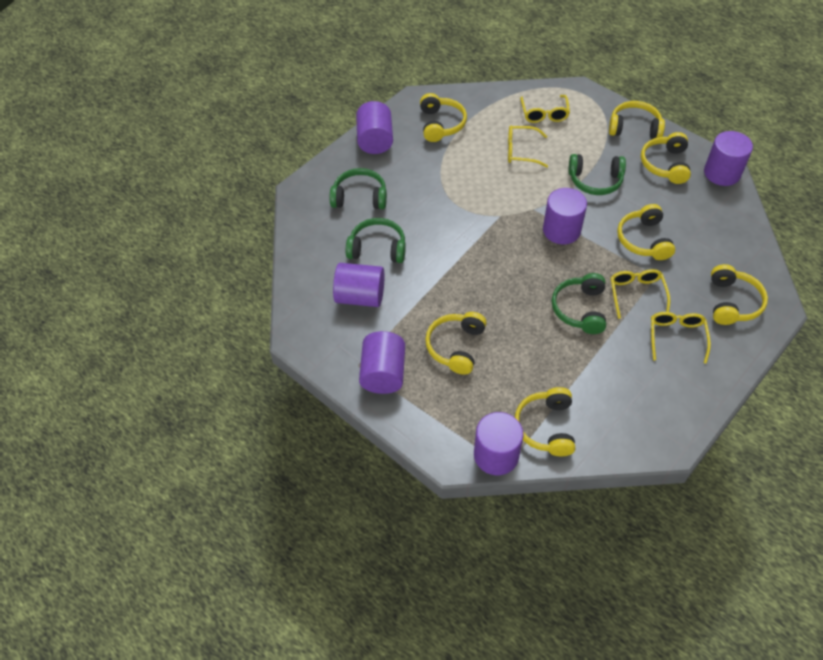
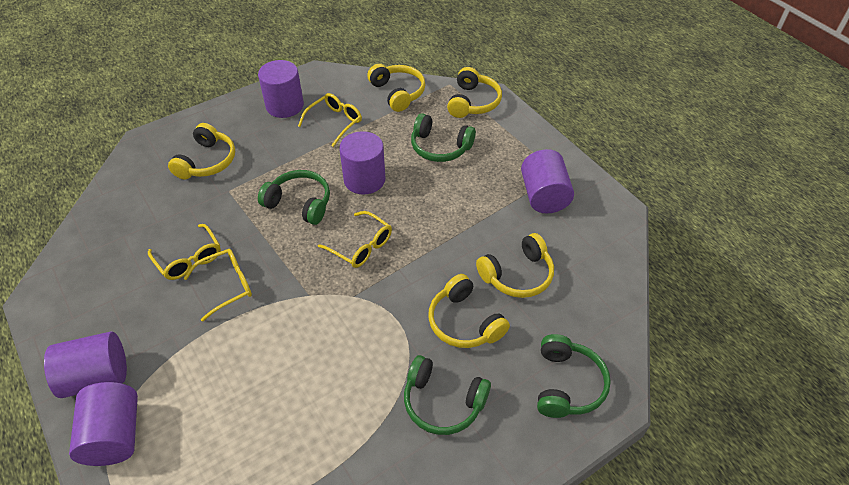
purple cylinder: [333,263,384,307] [356,101,393,154] [359,331,405,394] [474,412,524,475] [543,188,587,244] [704,131,753,186] = 6 -> [44,331,127,398] [69,382,138,466] [258,60,304,118] [339,131,386,195] [521,149,574,213] = 5
yellow headphones: [420,93,467,142] [425,312,487,375] [515,387,575,456] [609,101,665,139] [617,204,675,260] [641,132,691,184] [711,264,768,325] = 7 -> [168,123,235,179] [367,64,425,112] [428,274,510,348] [447,67,502,118] [476,233,554,298] = 5

